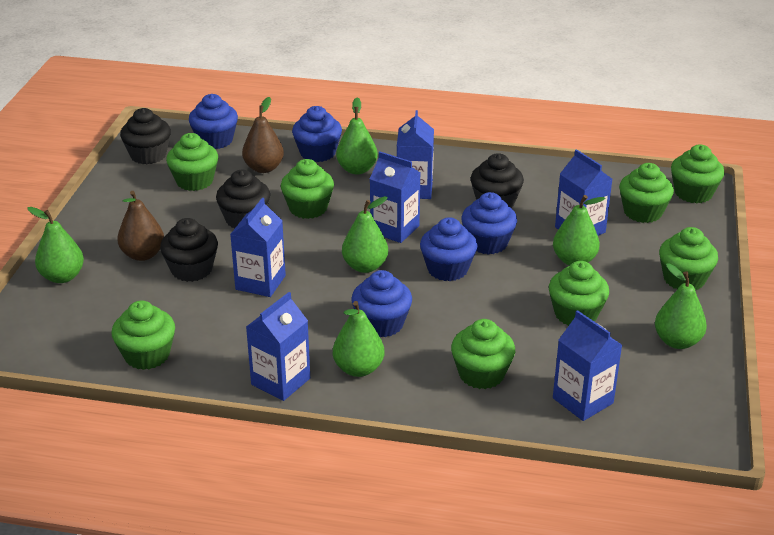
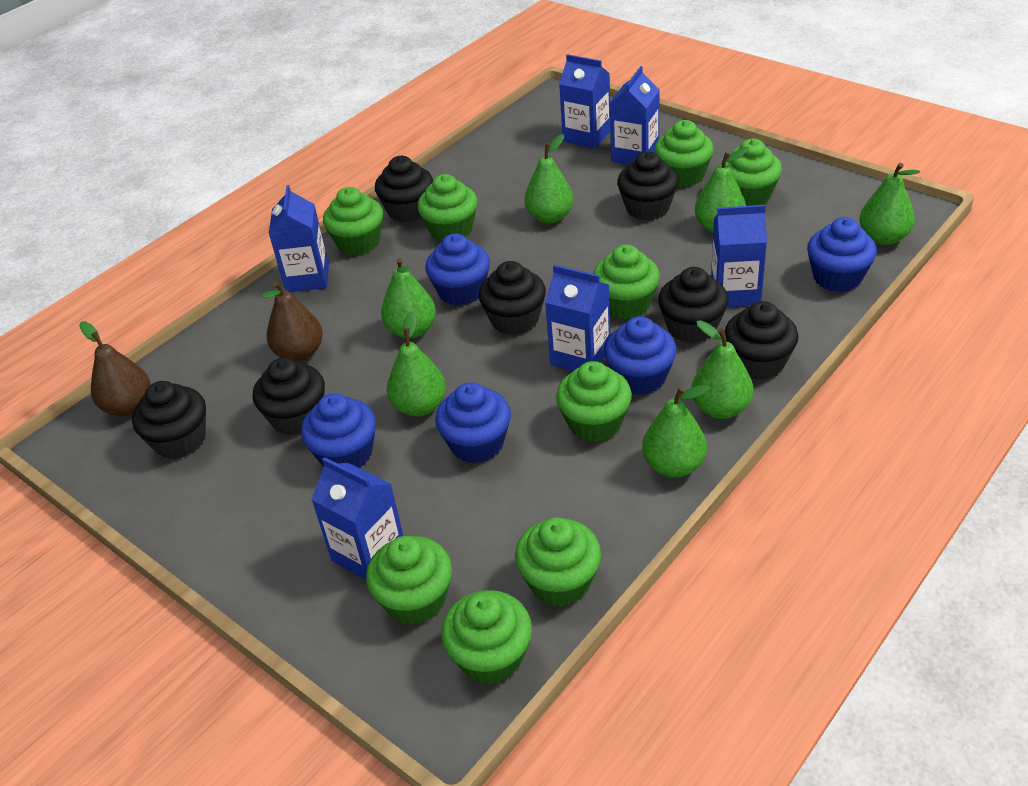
black cupcake: [120,108,171,164] [160,218,218,282] [216,170,270,228] [471,153,524,208] = 4 -> [132,381,206,459] [253,358,325,436] [375,156,433,223] [479,261,546,335] [617,152,678,221] [658,267,728,343] [725,301,798,380] = 7
green cupcake: [112,300,175,370] [166,133,218,191] [281,159,334,219] [451,319,515,389] [549,261,609,326] [619,163,674,223] [659,227,718,290] [671,144,725,203] = 8 -> [323,187,383,255] [366,536,452,625] [417,174,478,242] [441,590,532,685] [515,517,601,607] [556,361,632,442] [593,245,660,319] [654,120,714,187] [721,139,782,206] = 9
green pear: [27,207,84,283] [333,301,384,377] [336,97,378,174] [342,196,388,273] [553,195,606,266] [655,263,707,349] = 6 -> [381,258,436,339] [387,311,446,416] [524,134,574,223] [642,385,710,478] [691,320,754,419] [695,147,749,233] [859,163,920,245] = 7

